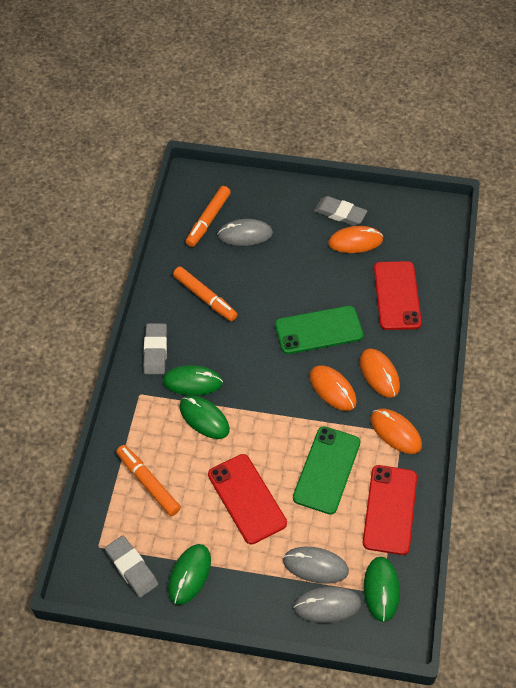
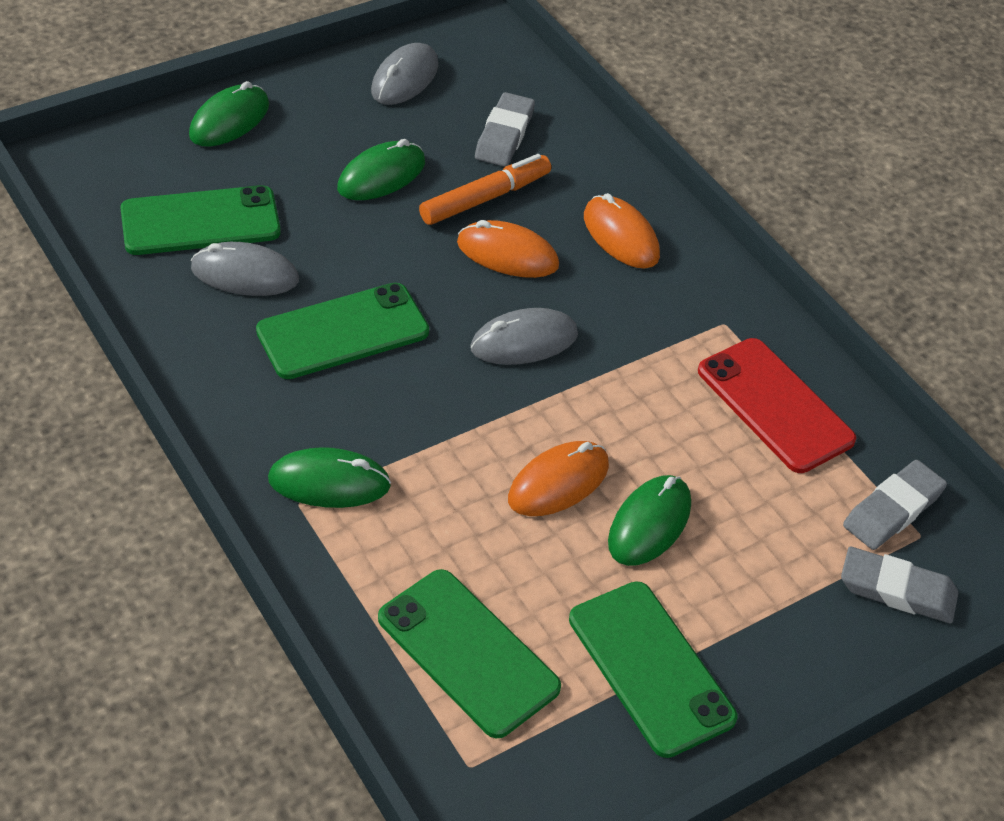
green phone: [275,306,364,354] [293,426,360,515] = 2 -> [120,185,281,255] [256,283,429,379] [378,569,561,738] [569,581,737,758] = 4
orange marker: [116,445,181,516] [173,267,238,321] [186,186,231,247] = 3 -> [419,154,551,225] = 1
orange mouse: [310,366,357,411] [328,226,383,253] [360,349,400,398] [370,409,422,454] = 4 -> [457,220,559,278] [508,441,609,516] [584,193,660,269] = 3
red phone: [208,454,287,544] [363,465,417,555] [374,261,422,330] = 3 -> [698,338,856,473] = 1

